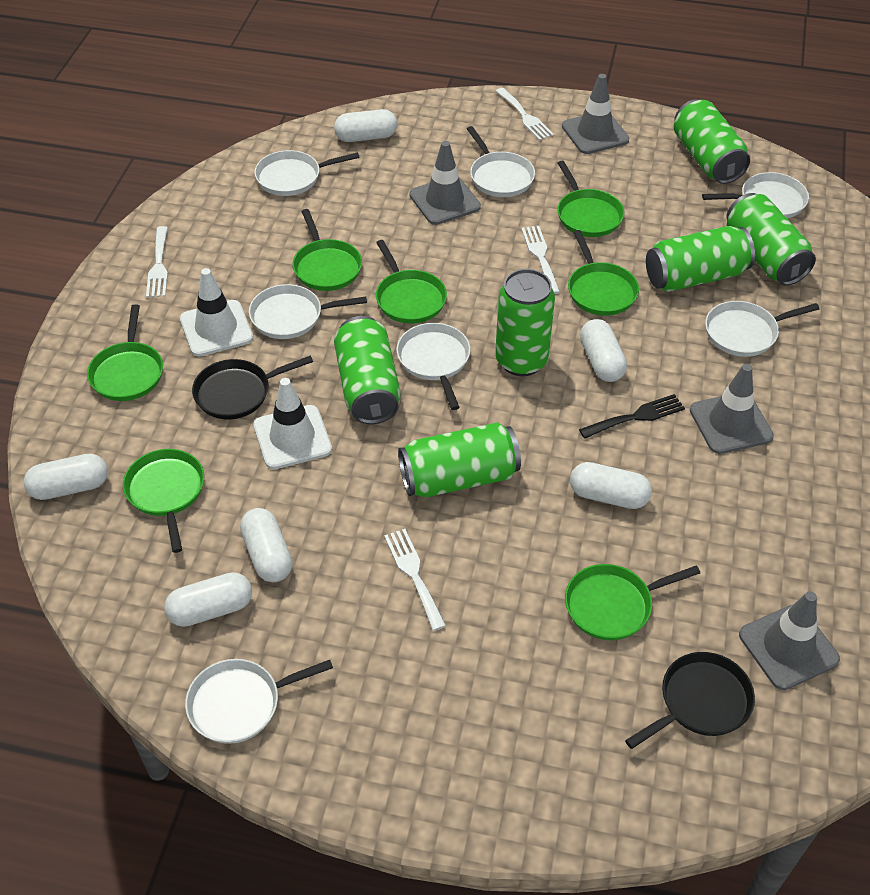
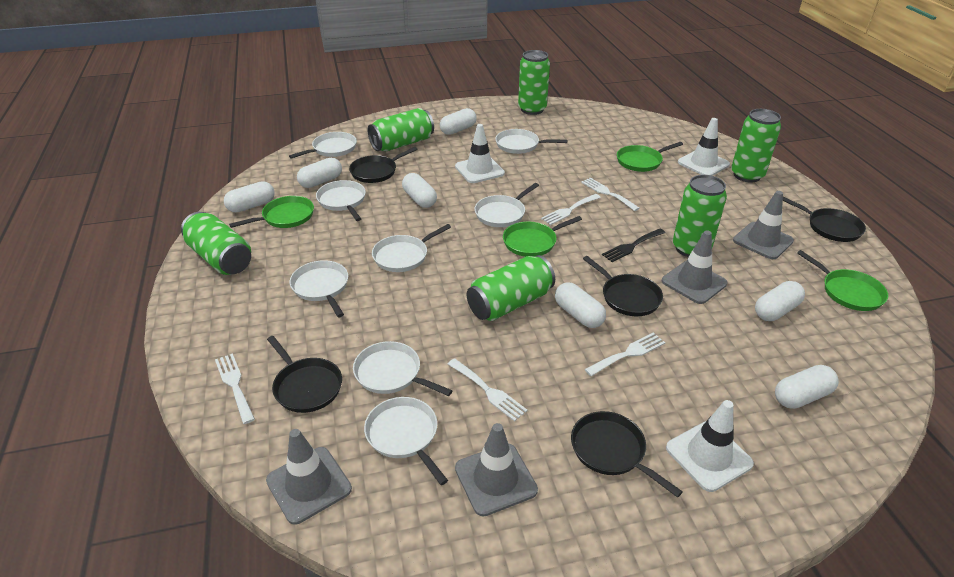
black pan: [192,356,313,419] [625,652,755,749] = 2 -> [267,336,342,413] [349,147,417,183] [571,411,683,498] [583,256,663,316] [783,197,866,242] = 5
green pan: [87,304,163,401] [123,449,204,553] [292,209,362,291] [376,240,447,324] [557,161,624,237] [565,564,700,641] [568,230,639,316] = 7 -> [229,196,314,228] [503,216,582,257] [617,142,683,172] [797,250,888,311] = 4
white capsule: [24,454,108,500] [164,572,252,627] [240,508,293,582] [334,109,397,142] [570,462,652,509] [580,319,627,382] = 6 -> [224,181,275,213] [297,158,342,188] [402,173,437,208] [440,108,477,135] [555,282,606,328] [755,281,805,321] [775,365,839,409] = 7
white fork: [146,226,168,298] [384,529,446,631] [496,88,554,141] [521,226,560,294] = 4 -> [215,353,255,424] [448,358,528,422] [541,194,601,225] [581,178,640,211] [585,332,665,376] = 5
white pan: [185,659,333,744] [249,284,367,339] [254,150,360,196] [396,323,470,410] [467,126,535,197] [702,172,809,219] [705,301,820,357] = 7 -> [289,132,357,159] [290,260,348,317] [316,180,366,221] [353,341,452,396] [364,397,448,485] [372,224,451,272] [474,183,539,227] [495,129,567,154] = 8
white traffic cone: [180,268,253,356] [253,378,332,469] = 2 -> [455,124,505,183] [666,400,754,492] [678,118,730,176] = 3

